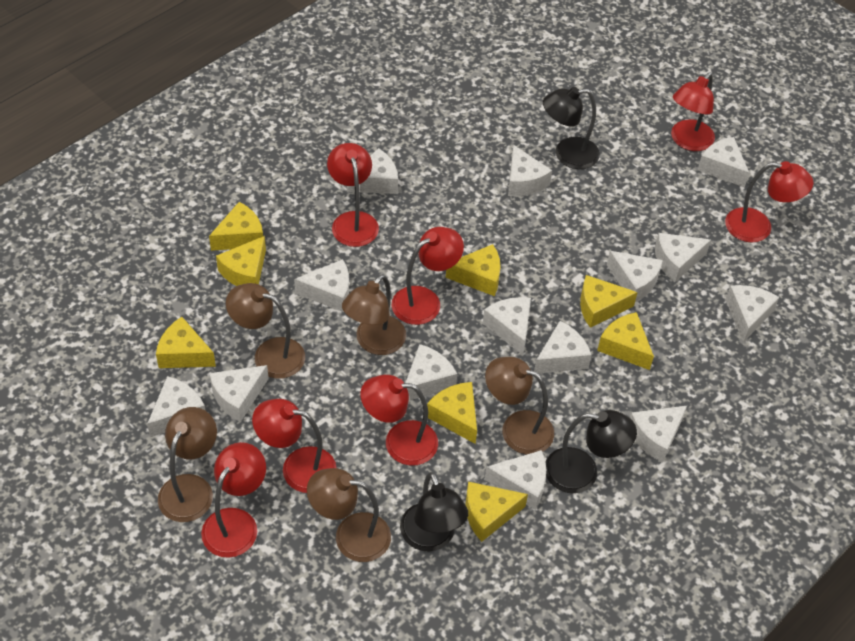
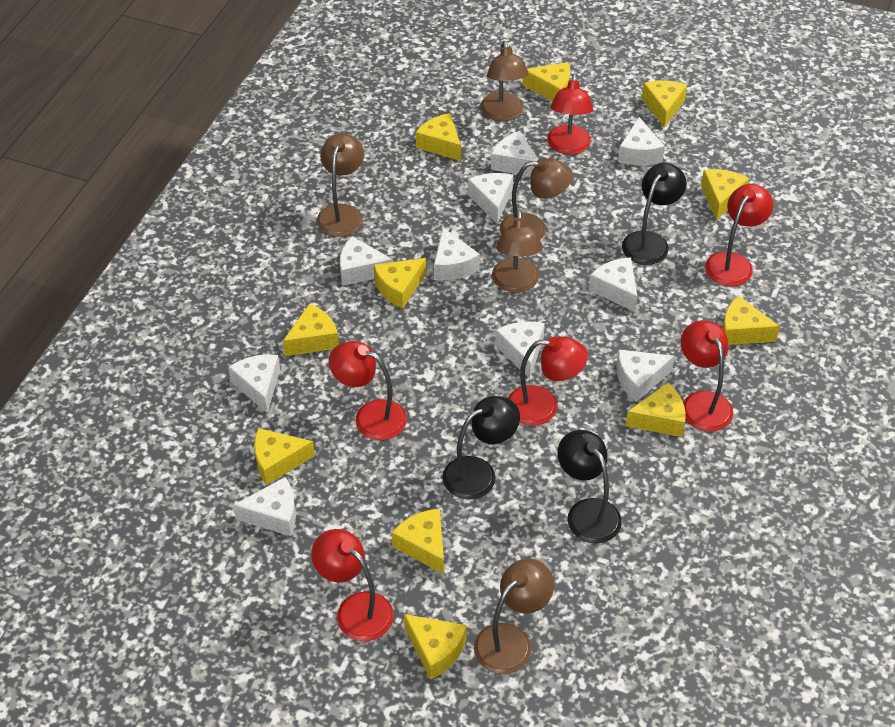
red lamp: [201,442,266,558] [252,399,336,493] [327,143,379,247] [361,375,438,466] [392,227,464,325] [671,72,715,151] [725,161,813,242] = 7 -> [311,529,394,641] [329,341,407,440] [508,336,588,426] [547,74,593,155] [681,320,733,431] [705,184,773,286] = 6
white cheese: [147,376,205,437] [209,365,269,422] [294,259,349,312] [347,148,398,194] [405,344,457,400] [483,297,531,355] [484,450,546,510] [508,145,552,196] [534,321,591,373] [607,251,663,302] [630,406,687,462] [655,233,711,282] [698,137,749,188] [726,285,779,342] = 14 -> [228,354,280,413] [233,477,296,536] [340,236,393,286] [434,228,480,281] [468,173,513,224] [491,131,538,176] [495,322,545,379] [589,257,637,312] [617,350,675,402] [618,117,665,165] = 10
yellow cheese: [156,317,216,368] [209,202,263,251] [216,236,266,286] [427,382,477,444] [446,244,501,296] [465,482,528,542] [580,275,638,328] [597,312,654,370] = 8 -> [254,428,315,485] [283,303,339,356] [374,258,426,309] [392,509,444,574] [404,614,467,680] [416,113,461,161] [522,62,570,102] [626,382,686,437] [642,80,687,127] [701,169,749,220] [722,296,780,345] = 11

